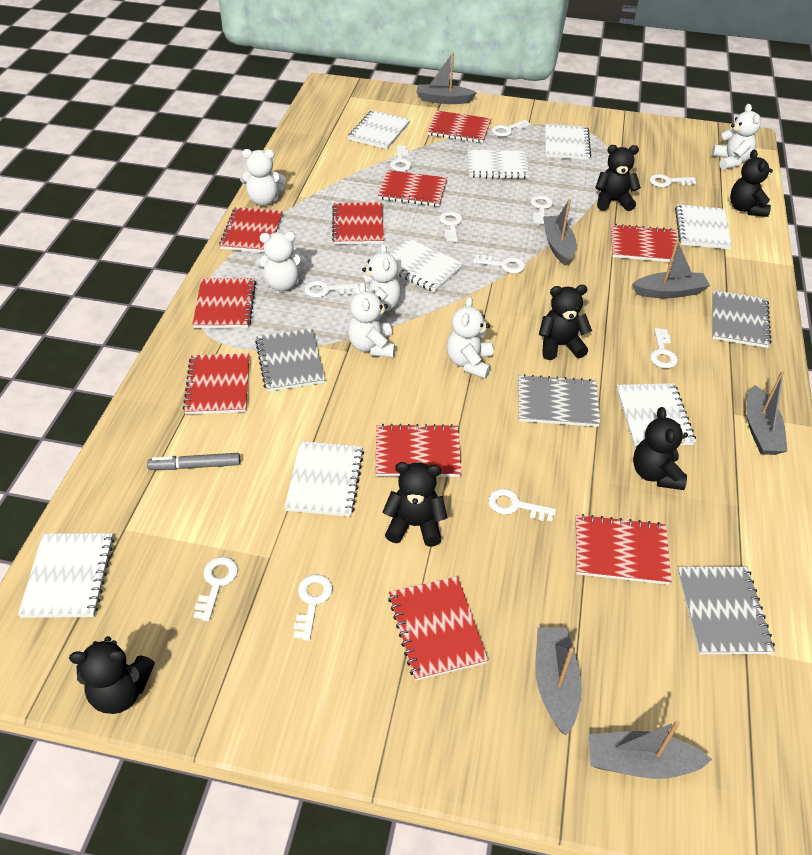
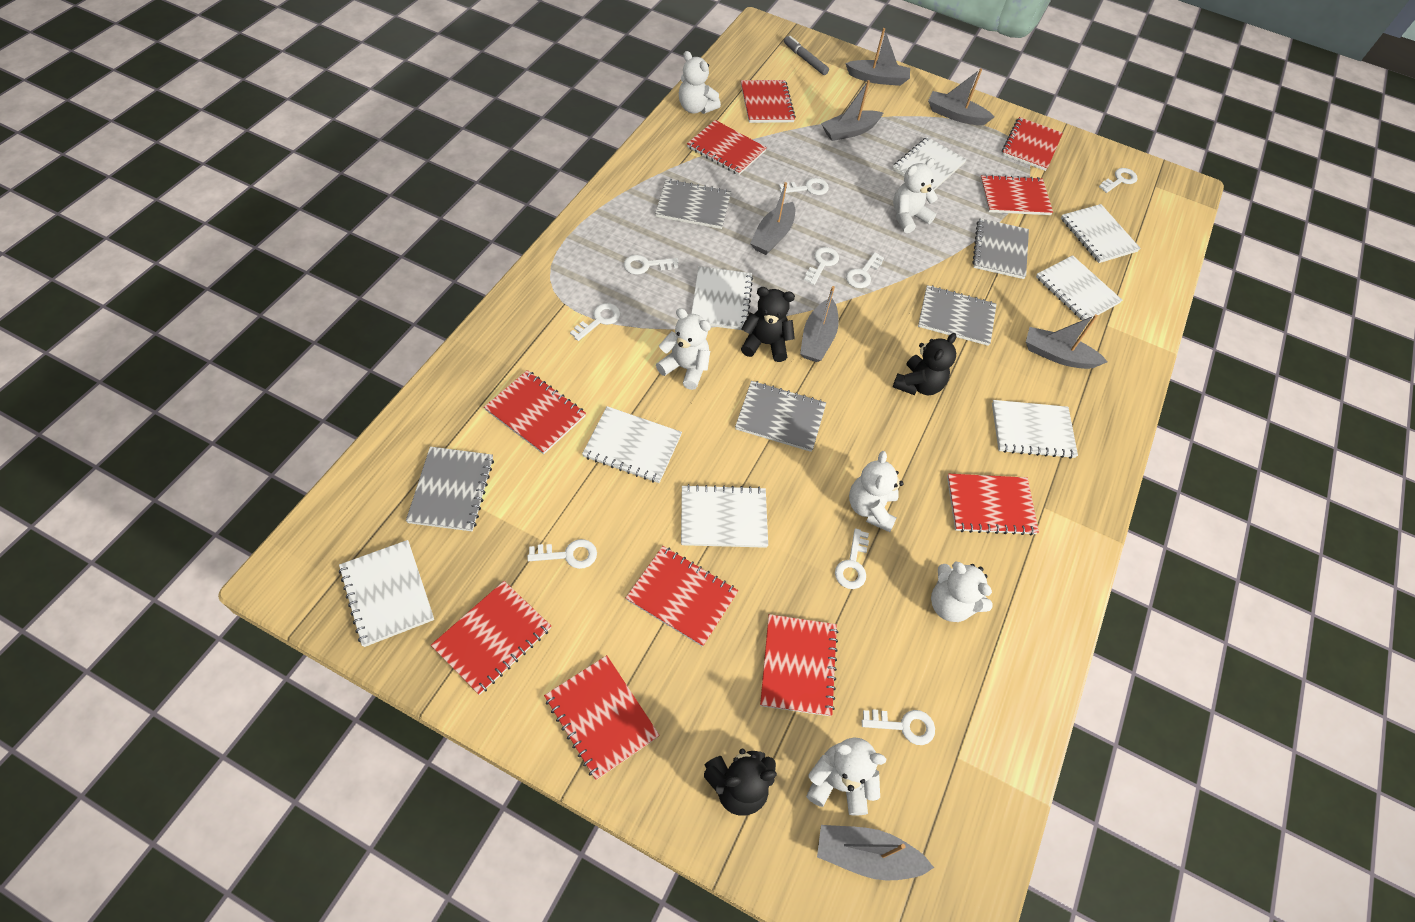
black teddy bear: [69,636,155,714] [382,462,447,547] [539,285,592,360] [595,145,641,211] [633,407,688,490] [730,149,773,217] = 6 -> [704,749,777,816] [741,287,795,362] [893,333,957,395] = 3
grey boat: [416,53,477,104] [535,627,582,735] [543,199,576,266] [588,720,712,779] [632,241,710,298] [746,371,788,455] = 6 -> [750,182,795,255] [800,286,839,362] [817,825,934,881] [821,80,883,141] [845,28,910,86] [928,68,994,125] [1026,314,1108,369] = 7
grey notebook: [255,328,325,392] [518,374,600,427] [677,567,775,654] [712,290,771,348] = 4 -> [406,446,494,531] [655,179,731,229] [735,381,826,452] [918,285,996,346] [972,218,1029,279] = 5
white key: [193,557,238,621] [294,574,333,641] [304,280,358,298] [390,145,411,171] [439,211,462,242] [473,255,525,273] [488,489,556,522] [491,120,531,137] [531,195,553,224] [649,174,696,187] [650,328,678,368] = 11 -> [527,539,597,569] [570,303,620,341] [624,255,678,275] [779,178,829,195] [804,247,839,285] [835,528,869,589] [846,252,884,288] [862,709,935,745] [1099,168,1138,193] = 9

